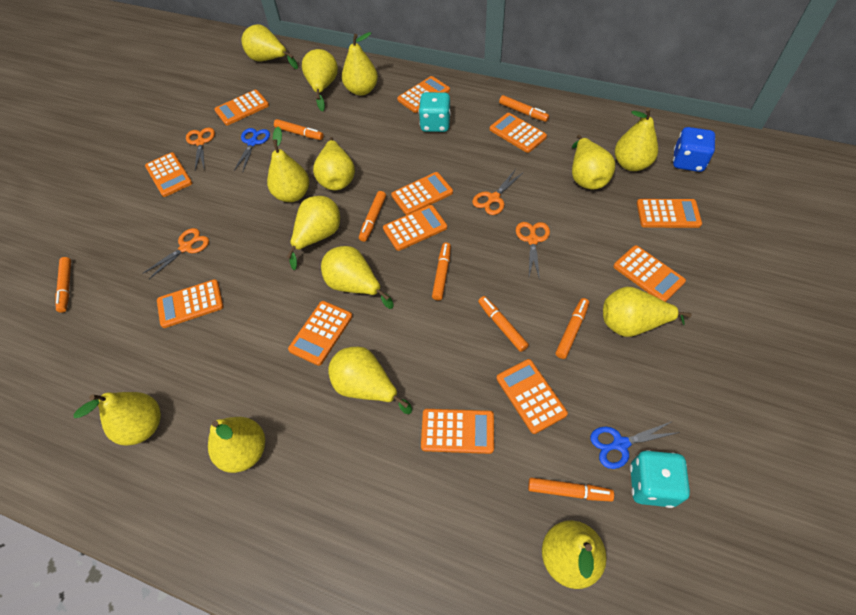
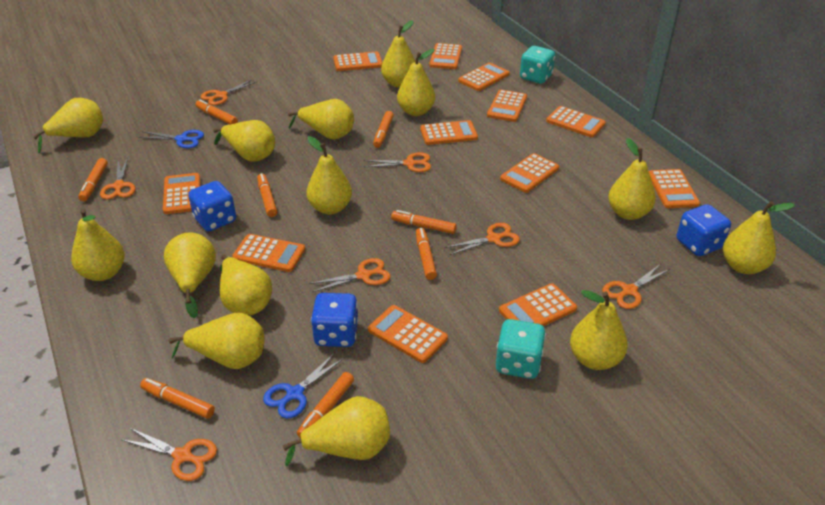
blue dice: [673,127,716,172] = 1 -> [188,181,236,231] [311,293,359,347] [677,204,731,256] = 3
orange scissors: [143,228,209,279] [186,127,215,170] [472,169,524,215] [516,222,550,280] = 4 -> [100,158,136,199] [122,428,217,481] [201,79,256,105] [309,258,391,292] [364,152,431,172] [445,223,520,255] [603,265,670,309] = 7

